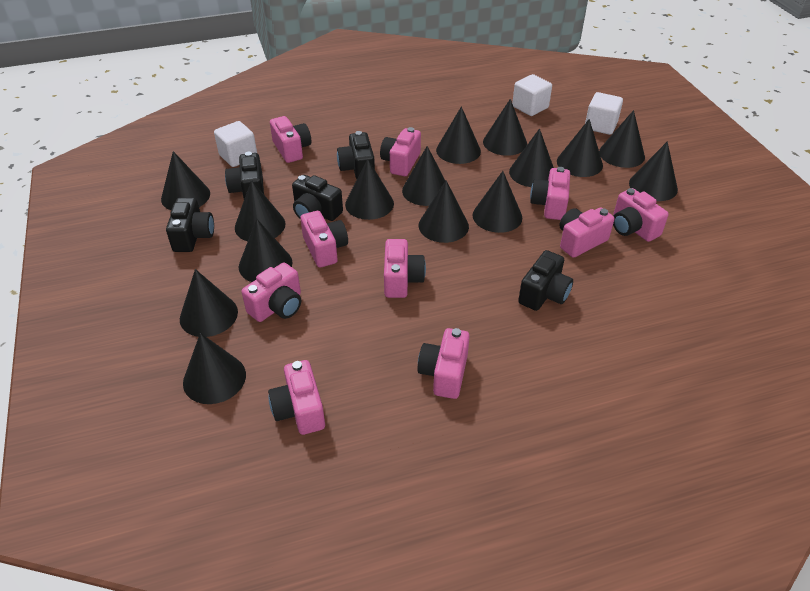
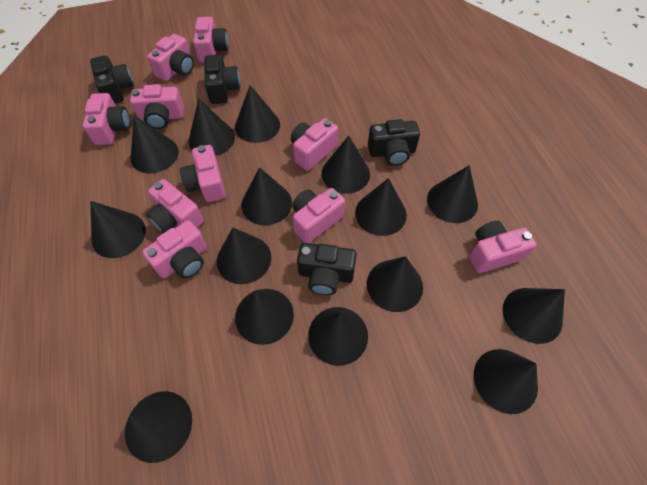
black camera: [166,198,214,252] [225,152,264,199] [292,175,343,221] [337,131,375,179] [518,250,573,311] = 5 -> [90,55,134,104] [205,55,240,104] [297,243,357,295] [368,119,420,166] = 4
white cube: [214,121,257,167] [512,74,552,116] [585,92,623,135] = 3 -> none = 0

